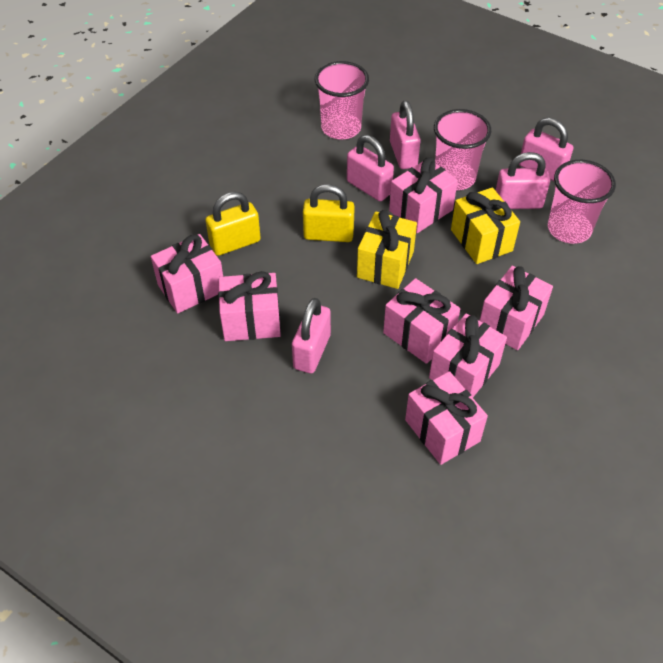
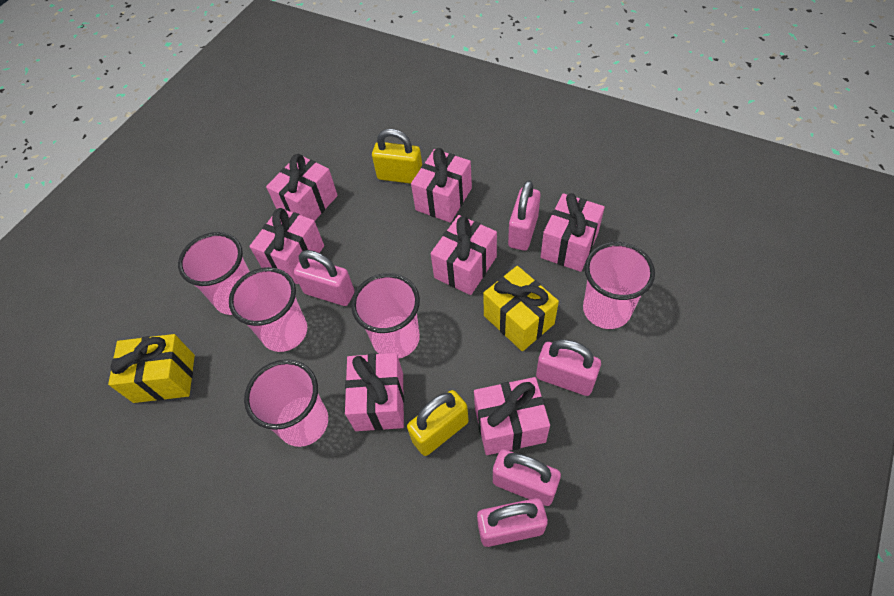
pink cup: [315,61,369,139] [434,109,491,190] [548,160,616,244] = 3 -> [178,232,250,315] [229,267,307,352] [244,359,328,447] [351,273,420,358] [583,242,655,329] = 5

